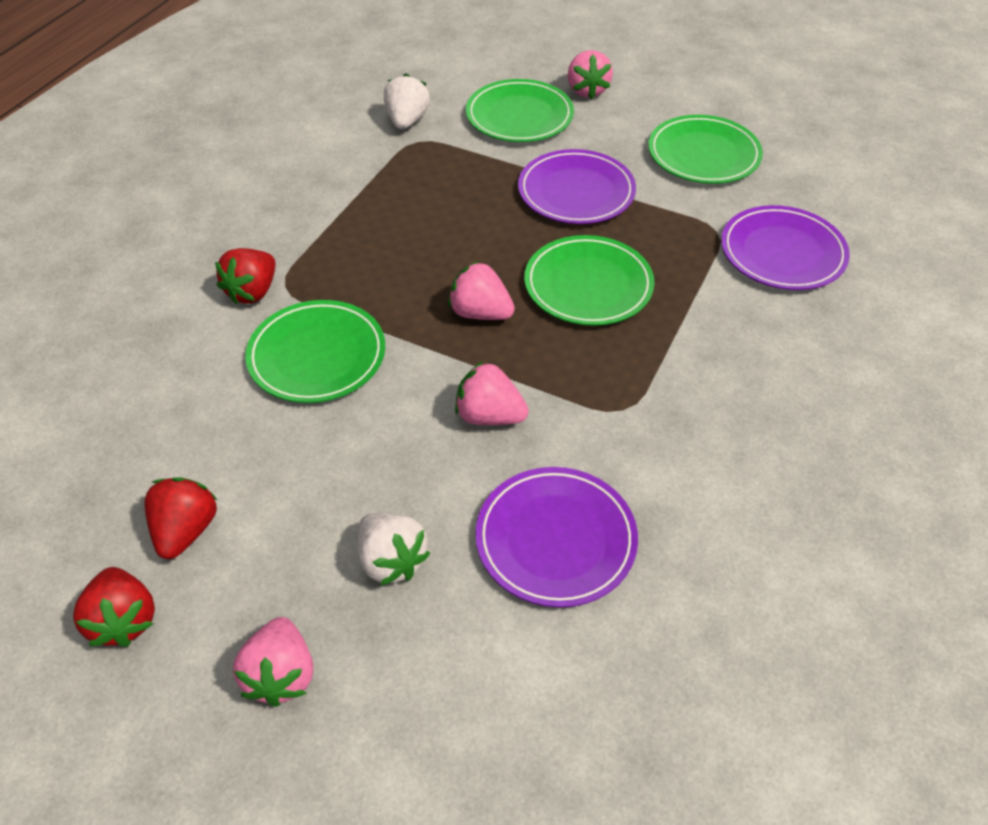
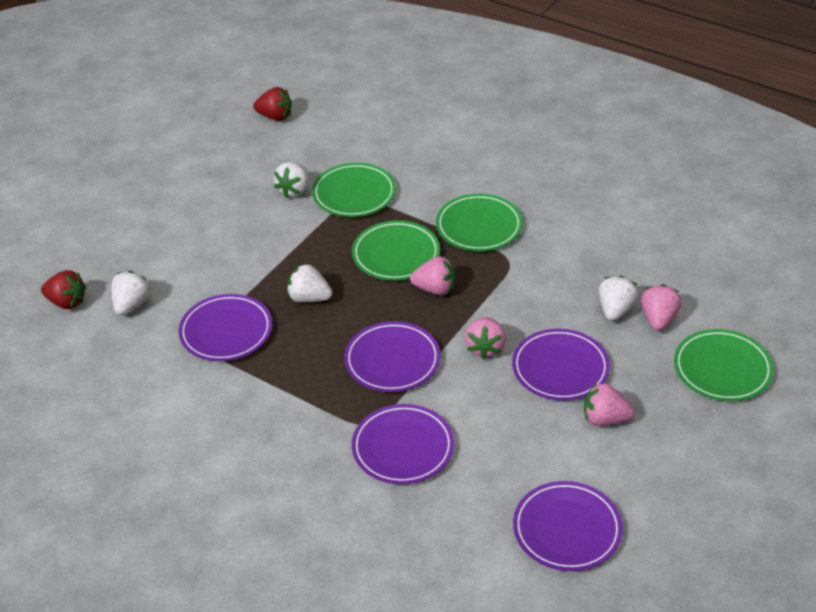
purple plate: [475,467,638,607] [518,149,636,224] [721,205,850,290] = 3 -> [179,294,272,361] [344,321,440,392] [352,404,454,484] [512,329,610,401] [513,481,623,571] = 5
red strawberry: [73,567,155,647] [144,478,217,559] [215,248,276,305] = 3 -> [41,270,86,309] [253,87,292,121] = 2
white strawberry: [358,513,430,585] [384,73,430,129] = 2 -> [111,271,151,316] [274,162,309,198] [287,263,332,302] [599,275,639,321] = 4

